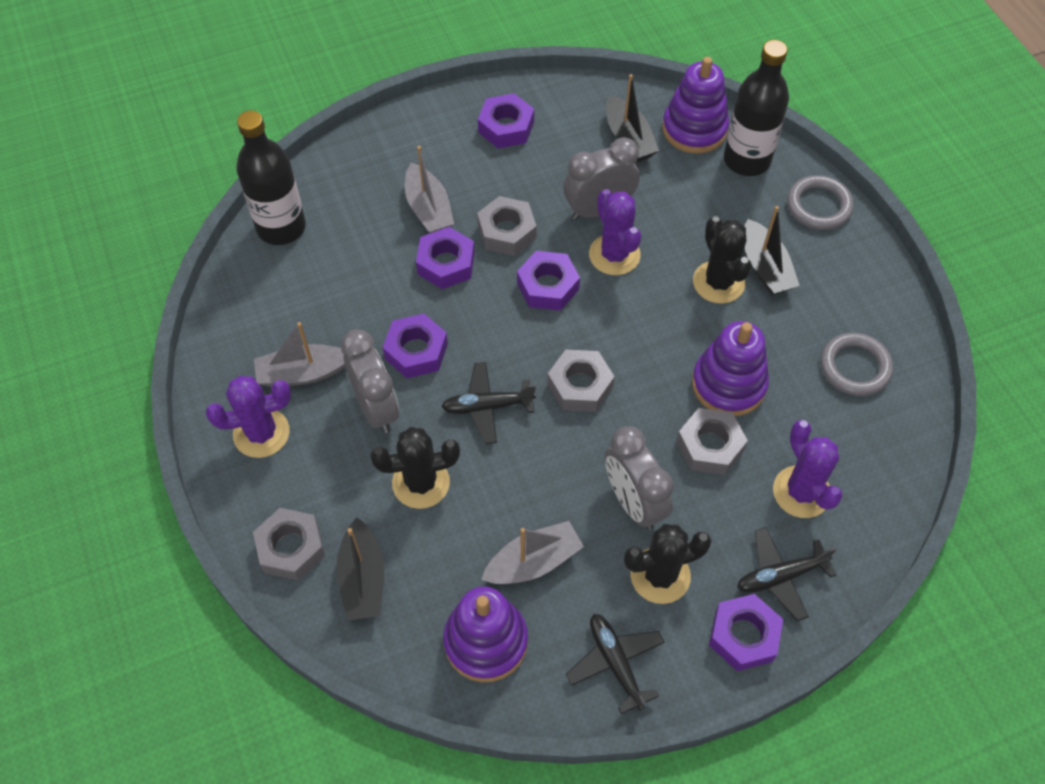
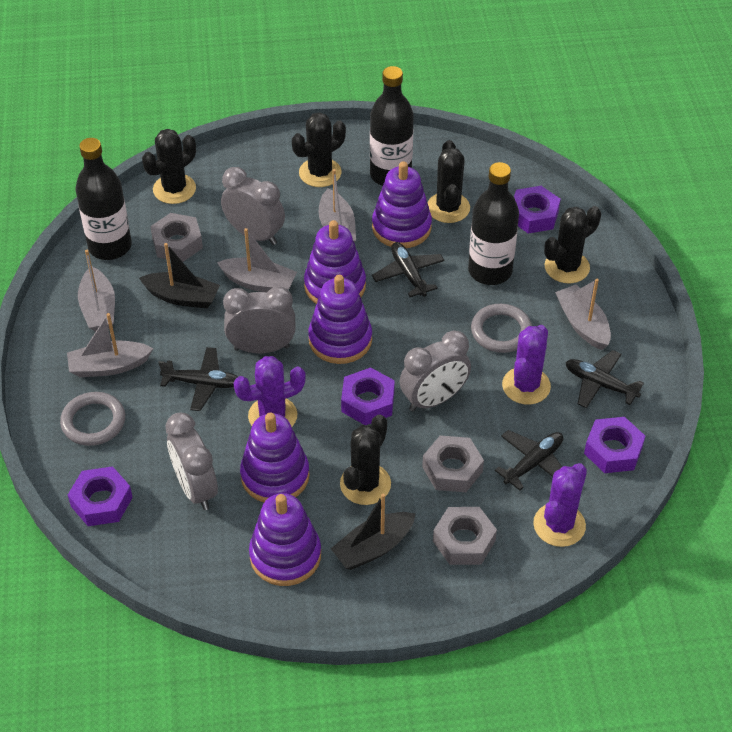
black boat: [336,518,384,620] [606,74,659,163] [744,206,800,295] = 3 -> [139,243,220,308] [331,494,416,570] = 2
black bottle: [237,110,306,245] [724,40,789,176] = 2 -> [76,138,132,260] [370,66,414,186] [468,162,519,285] = 3
black cactus: [370,427,460,509] [624,524,711,604] [693,216,752,304] = 3 -> [142,129,196,204] [292,112,346,187] [340,414,391,505] [427,140,470,223] [544,206,601,283] = 5
black plane: [441,362,536,444] [566,614,665,714] [737,527,837,621] = 3 -> [158,347,238,411] [372,242,445,297] [495,430,563,490] [565,350,644,408] = 4
grey boat: [254,322,346,387] [405,146,454,233] [481,521,584,584] = 3 -> [67,313,153,377] [78,250,115,332] [217,228,297,292] [318,169,356,242] [555,279,611,350] = 5
grey clock: [341,329,399,433] [563,137,640,220] [605,426,674,530] = 3 -> [165,412,218,510] [221,167,285,245] [223,286,296,353] [400,331,471,411] = 4
grey nut: [253,508,325,580] [477,196,537,256] [547,350,615,412] [676,408,748,475] = 4 -> [150,213,203,262] [422,436,484,492] [433,507,497,565] = 3
purple nut: [383,314,448,378] [416,227,475,289] [478,93,534,149] [517,251,580,311] [709,594,783,671] = 5 -> [68,466,133,526] [341,367,395,425] [514,186,561,234] [584,417,645,473] = 4
purple stacking toy: [443,587,528,682] [662,57,729,154] [692,321,769,416] = 3 -> [240,413,310,502] [249,493,321,586] [304,220,366,304] [308,275,372,364] [372,161,432,248] = 5

